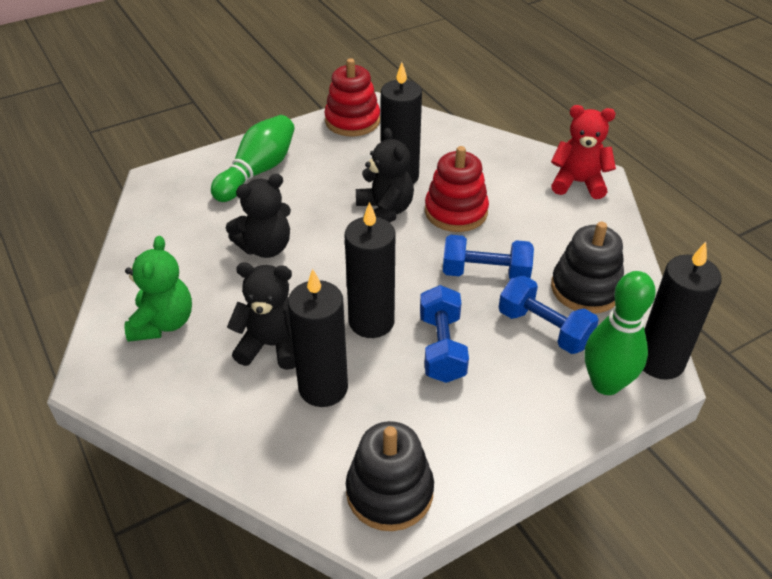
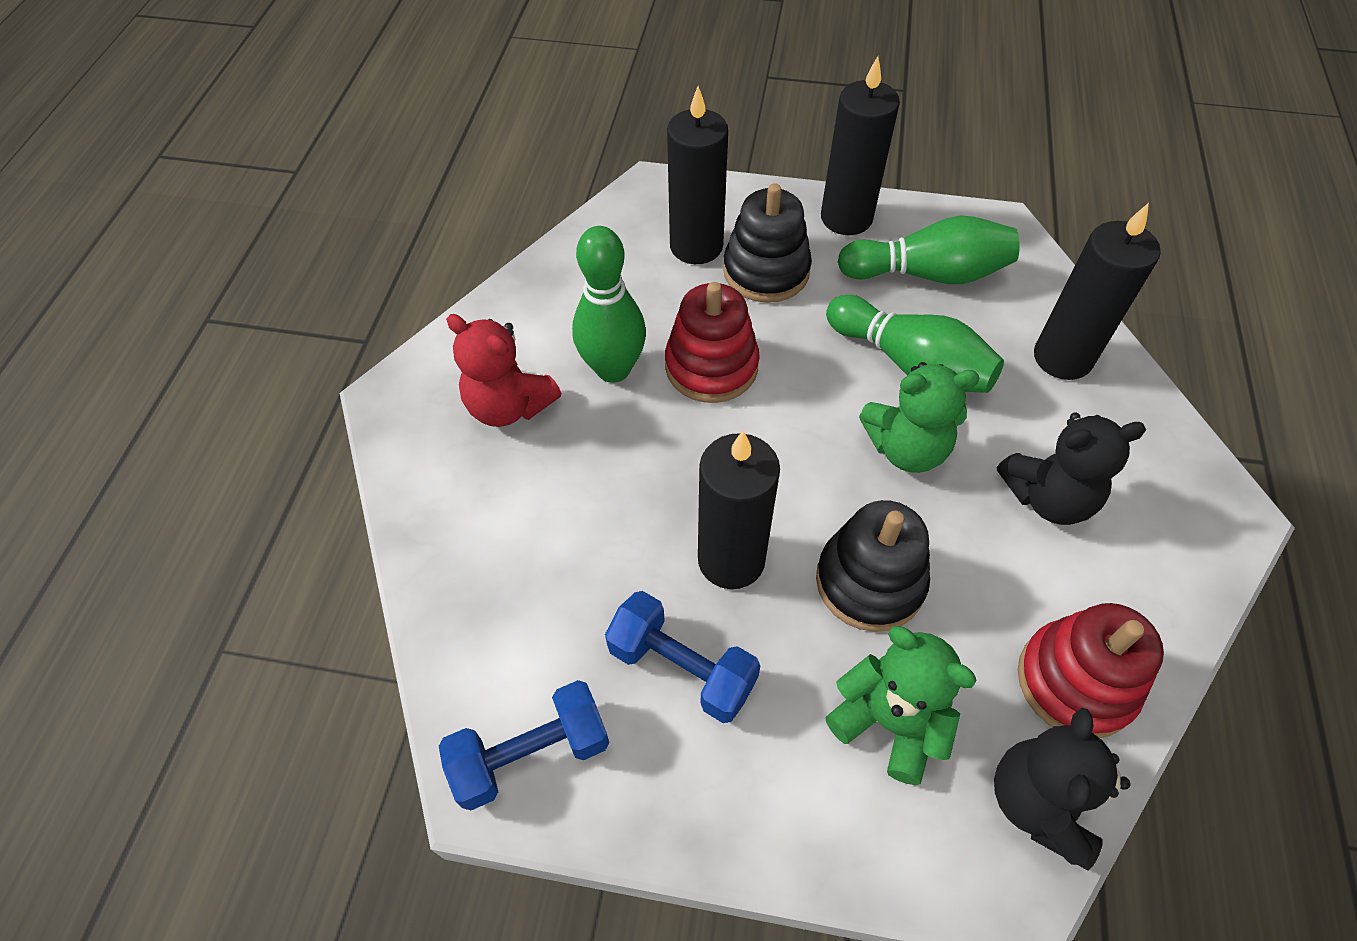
black teddy bear: [226,174,291,258] [227,263,296,370] [356,128,414,222] = 3 -> [994,708,1131,870] [997,412,1146,525] = 2
blue dumbbell: [420,285,469,383] [443,235,534,279] [499,276,599,354] = 3 -> [439,680,609,810] [605,591,760,723] = 2
green bowling pin: [211,115,295,202] [585,271,656,395] = 2 -> [572,226,646,383] [826,295,1004,393] [838,216,1020,284] = 3
green teddy bear: [124,236,192,342] = 1 -> [825,626,977,785] [859,362,980,473] = 2

